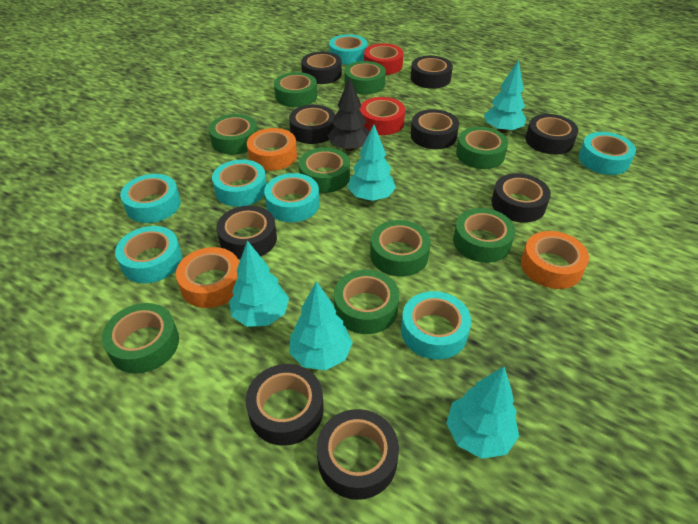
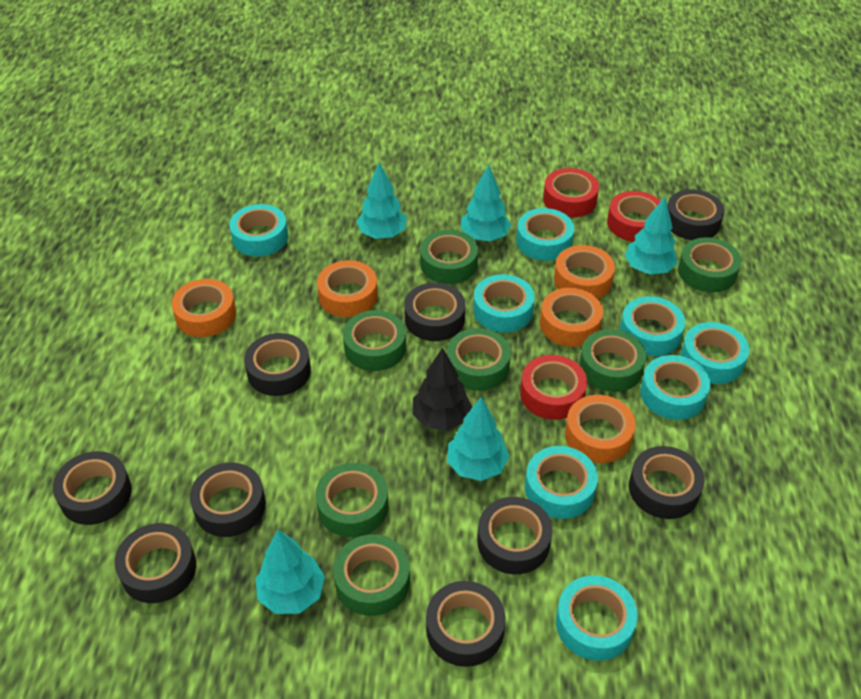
green tape: [102,303,179,374] [209,114,257,155] [274,72,317,107] [299,148,350,193] [334,270,399,334] [344,61,386,95] [370,220,431,277] [453,208,515,263] [456,127,508,169] = 9 -> [315,463,388,537] [333,535,410,616] [343,310,406,371] [420,230,478,284] [447,328,511,391] [579,329,646,392] [678,237,741,292] = 7
orange tape: [176,247,239,308] [247,128,297,171] [521,231,589,289] = 3 -> [171,279,236,337] [317,260,378,317] [540,288,603,347] [554,245,615,299] [565,395,636,463] = 5
red tape: [360,97,405,135] [364,43,404,75] = 2 -> [520,355,587,420] [543,168,599,218] [607,191,661,242] = 3
turquoise tape: [115,226,182,283] [120,174,181,223] [212,159,267,207] [264,173,320,222] [329,34,367,65] [401,291,471,360] [579,132,636,175] = 7 -> [229,204,288,256] [473,274,535,332] [516,208,574,261] [525,446,598,519] [556,575,638,661] [620,296,686,356] [640,355,710,420] [680,322,749,384] = 8

